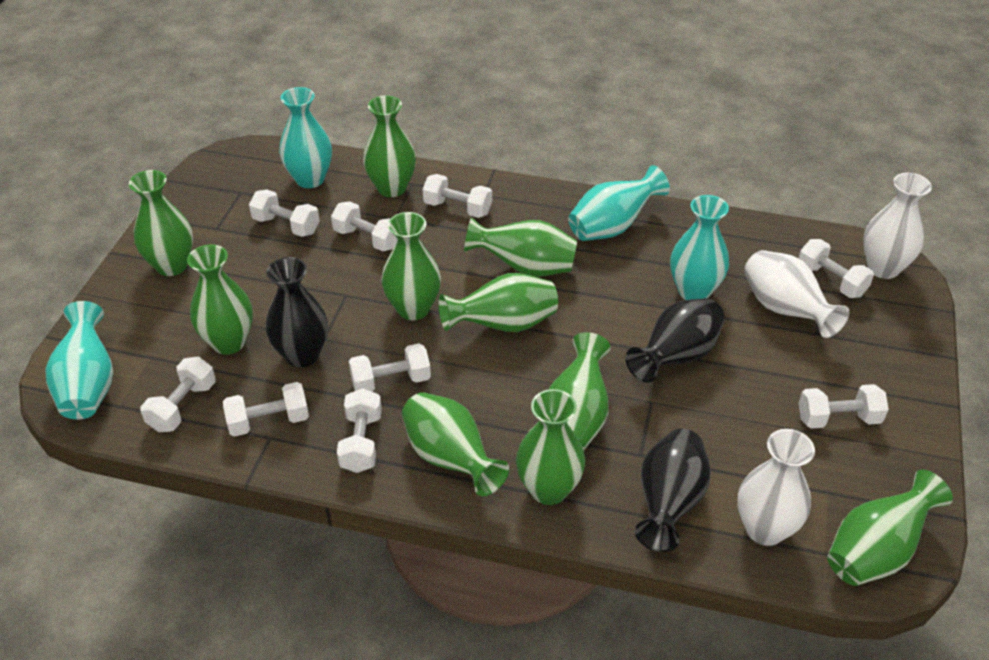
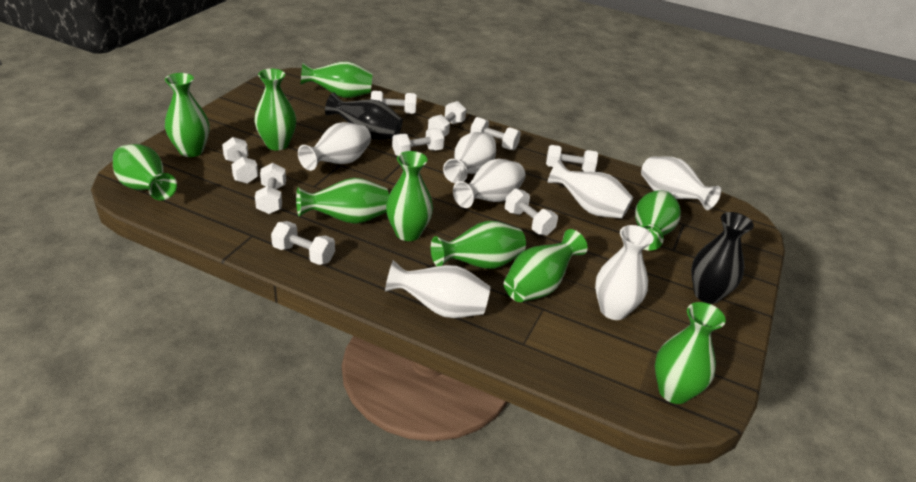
black vase: [266,257,328,368] [626,298,725,383] [635,429,711,552] = 3 -> [325,92,403,140] [691,212,754,304] = 2
turquoise vase: [45,301,113,419] [279,87,332,188] [568,165,670,241] [670,195,729,300] = 4 -> none = 0
white vase: [737,429,815,546] [744,250,849,338] [863,173,932,279] = 3 -> [298,122,371,171] [385,260,491,318] [443,132,496,183] [453,159,526,208] [548,159,633,219] [595,225,654,320] [641,156,721,210] = 7

